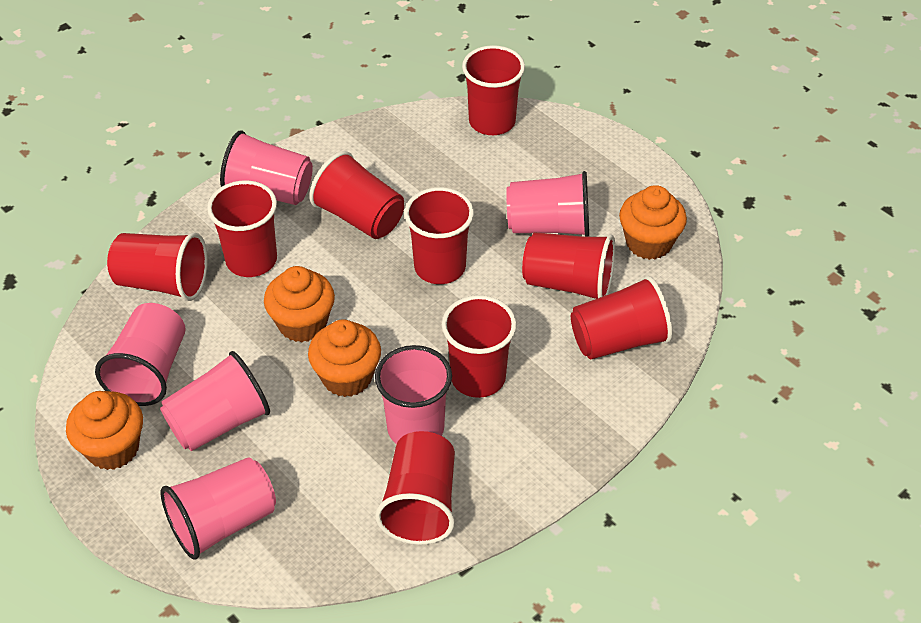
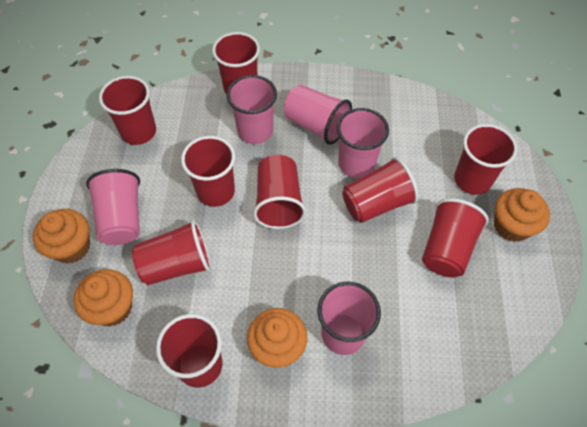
pink cup: [95,303,186,406] [160,351,270,451] [160,457,276,560] [220,130,313,205] [375,345,452,444] [506,171,589,237] = 6 -> [86,169,140,245] [227,75,277,144] [284,85,352,145] [317,281,381,355] [337,108,389,178] = 5

